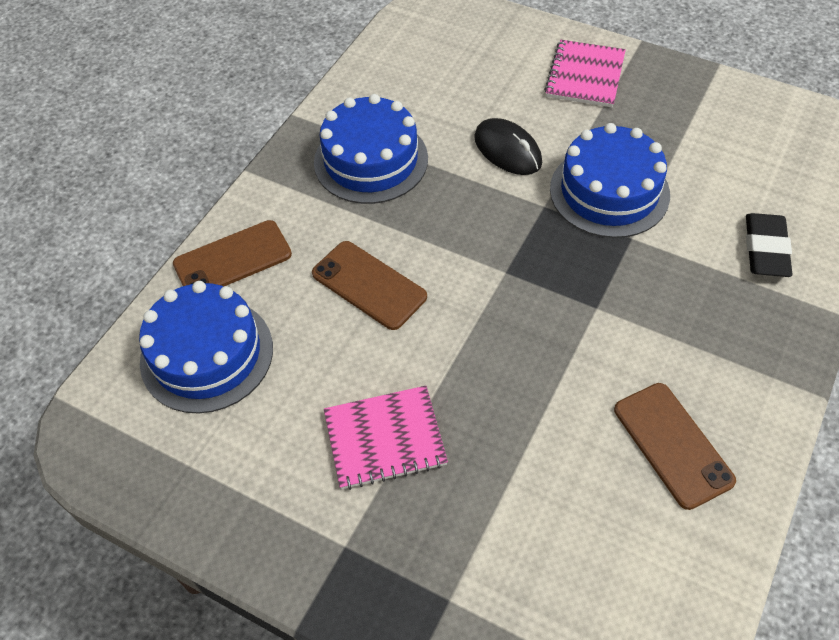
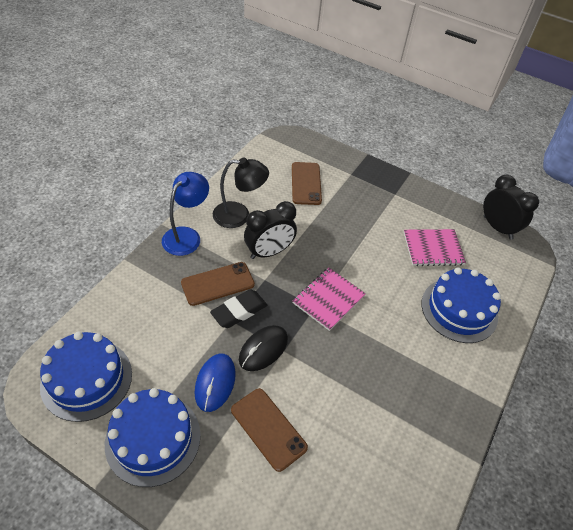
black clock: none = 0 -> [244,201,297,259] [483,175,539,240] = 2
black lamp: none = 0 -> [213,158,269,228] = 1
blue lamp: none = 0 -> [162,172,209,256] = 1
blue mouse: none = 0 -> [195,354,236,412] = 1

